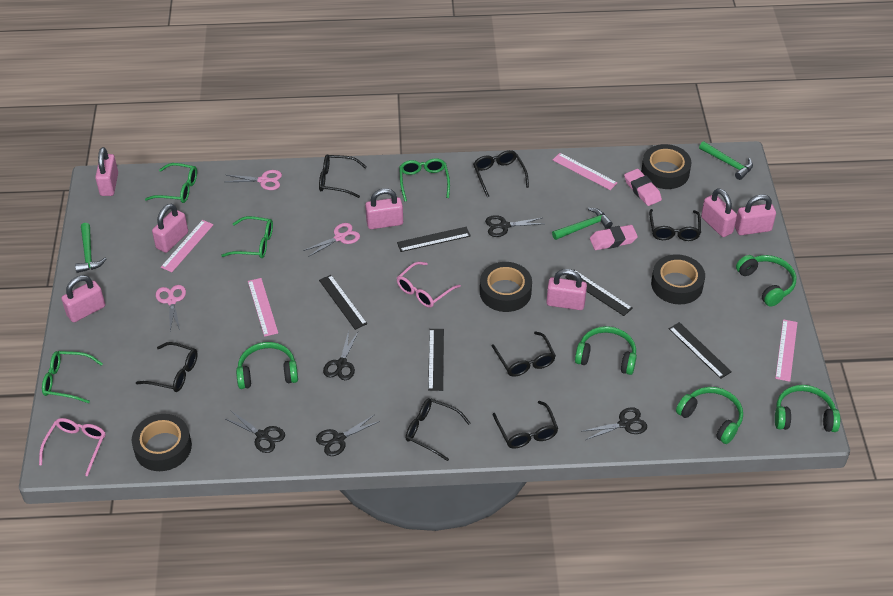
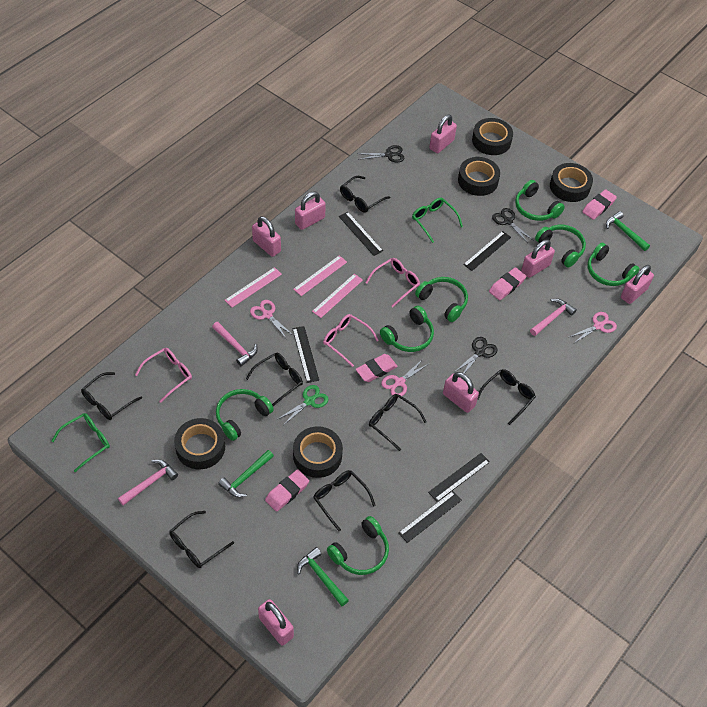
black scissors: [224,411,285,453] [316,414,380,456] [323,331,358,380] [485,215,542,237] [583,407,647,440] = 5 -> [357,145,404,163] [456,337,498,373] [492,208,534,243] = 3
black tape: [132,414,192,471] [480,262,532,312] [641,144,692,189] [651,254,705,304] = 4 -> [174,418,225,469] [293,426,343,478] [458,157,500,196] [472,118,513,155] [550,163,593,202] = 5
green glasses: [42,351,103,403] [145,163,197,203] [221,216,273,258] [399,158,450,202] = 4 -> [52,413,110,472] [412,198,463,243] = 2
green headphones: [236,342,298,389] [575,326,637,375] [676,387,743,444] [736,255,797,307] [775,385,840,432] = 5 -> [216,389,274,441] [327,516,389,575] [380,306,434,352] [415,277,468,322] [515,180,565,221] [535,225,586,268] [588,243,640,286] = 7
green scissors: none = 0 -> [278,385,328,424] = 1
pink eraser: [590,225,638,250] [624,169,662,206] = 2 -> [265,469,309,512] [356,354,398,382] [489,267,526,300] [582,189,617,220] = 4
pink glasses: [39,418,105,476] [397,262,461,308] = 2 -> [135,348,192,403] [323,314,379,367] [365,258,420,307] = 3
pink hammer: none = 0 -> [118,460,178,506] [212,322,258,366] [530,299,577,336] = 3
pink ruler: [161,220,214,272] [248,278,278,337] [553,153,618,190] [775,319,798,382] = 4 -> [225,267,282,307] [293,255,347,296] [312,274,363,318] = 3

